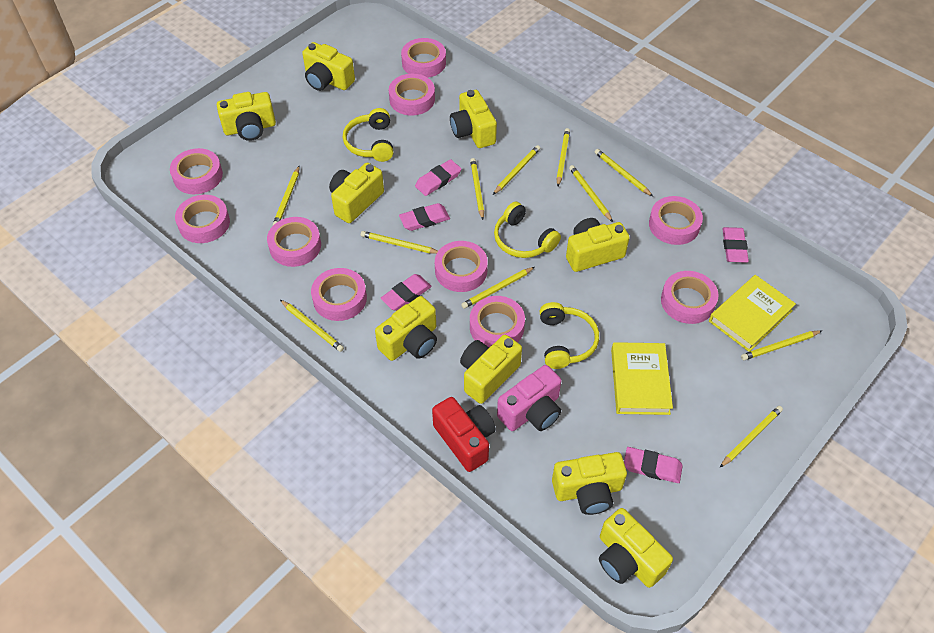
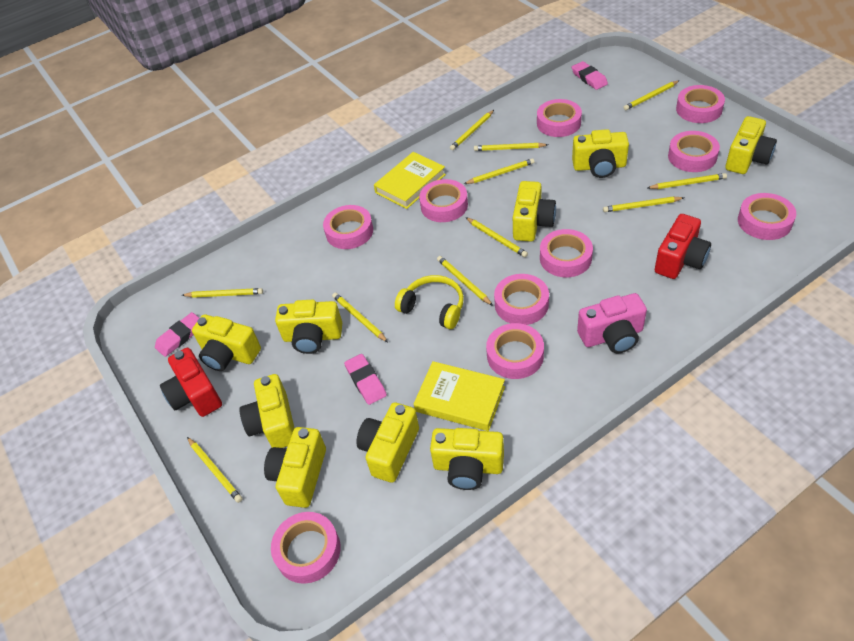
pink eraser: [381,274,432,311] [399,203,450,231] [415,159,461,196] [624,447,683,483] [722,227,749,263] = 5 -> [155,312,199,357] [344,354,387,405] [572,61,608,90] = 3
red camera: [432,397,496,472] = 1 -> [160,348,222,417] [655,214,711,279] = 2
yellow headphones: [343,108,393,162] [494,202,561,258] [539,302,599,369] = 3 -> [395,275,464,329] = 1

